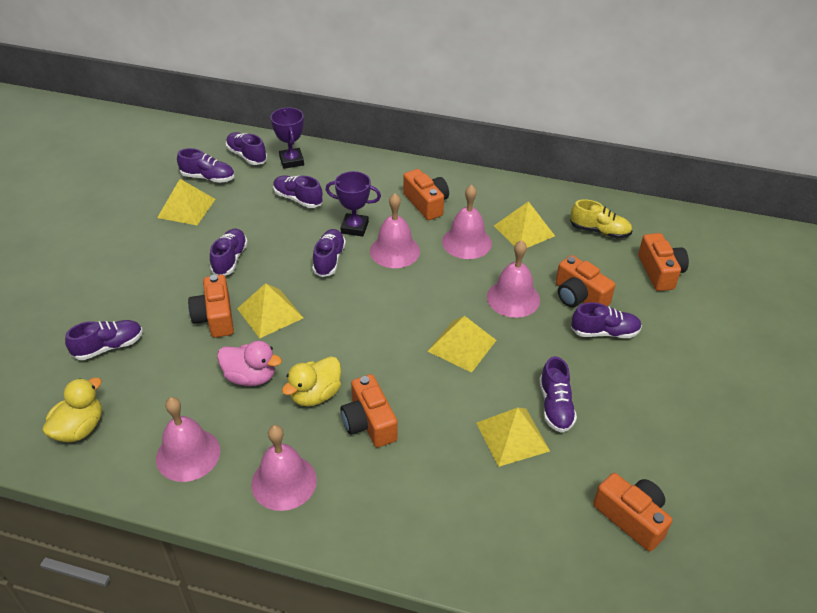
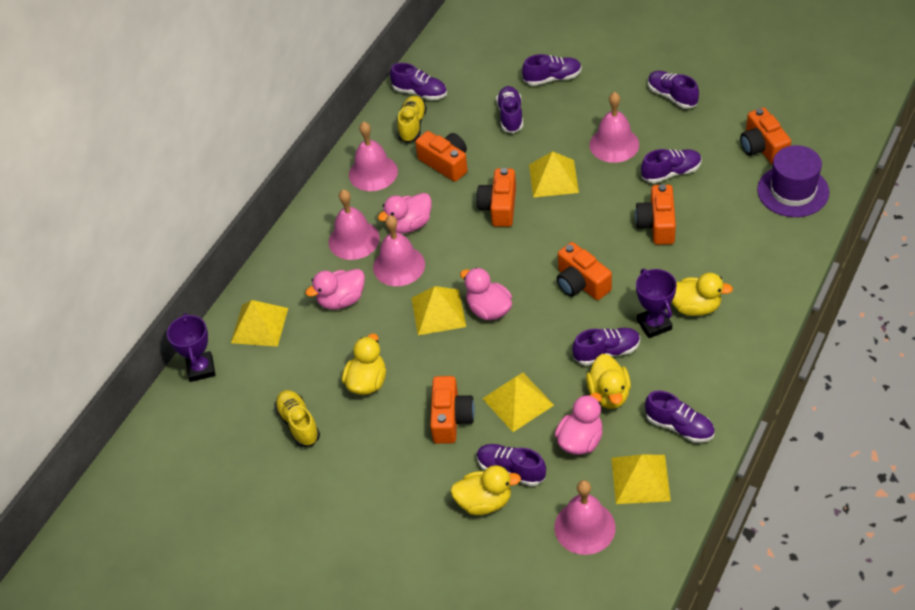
pink duck: [217,341,282,386] = 1 -> [305,269,365,309] [378,193,432,233] [460,268,512,320] [555,393,603,455] = 4
purple hat: none = 0 -> [757,145,829,217] = 1
yellow duck: [43,377,102,443] [282,356,341,406] = 2 -> [342,333,386,395] [450,465,521,515] [586,354,631,409] [672,273,733,316] = 4
yellow shoe: [570,199,632,239] = 1 -> [275,390,320,447] [397,95,427,143] = 2

